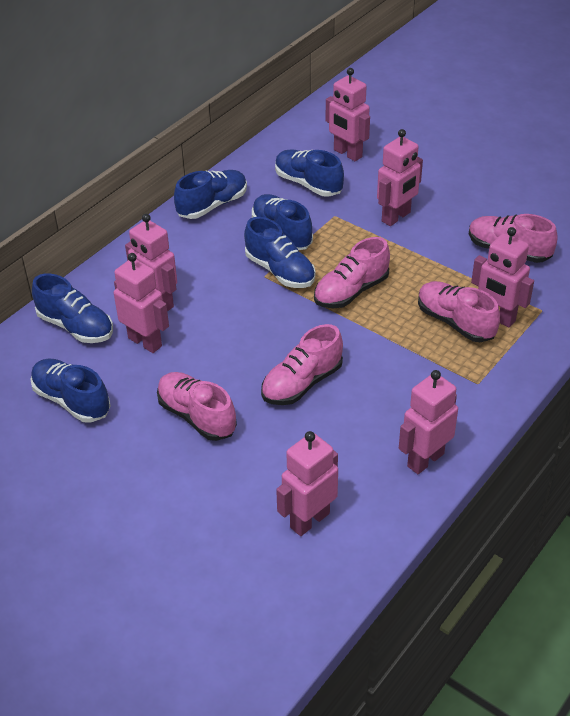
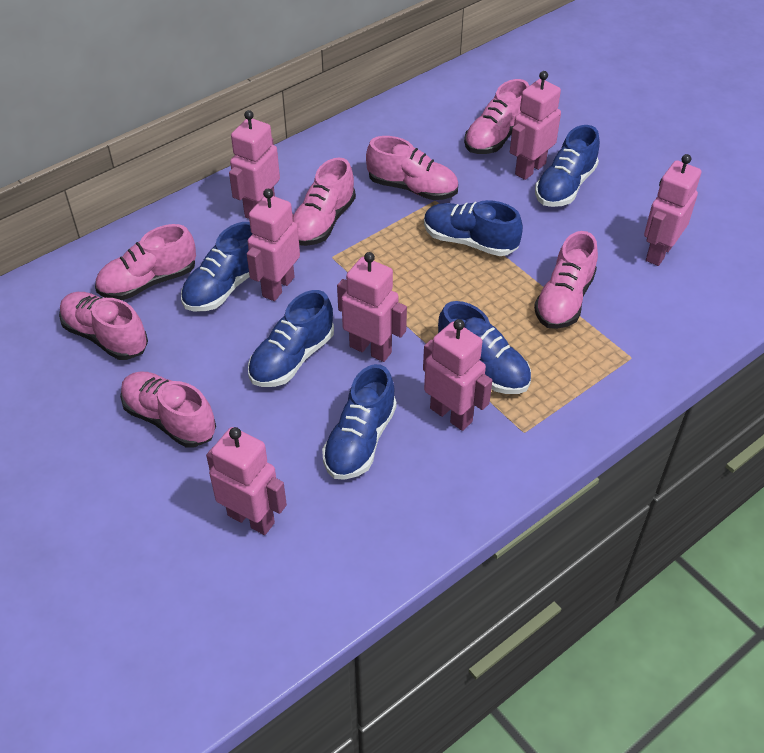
pink shoe: [157,372,237,441] [261,324,343,405] [314,237,390,308] [418,281,500,342] [469,214,558,263] = 5 -> [59,292,148,360] [95,224,196,300] [120,371,216,447] [293,157,356,246] [366,136,458,200] [464,79,529,154] [534,231,598,329] = 7

